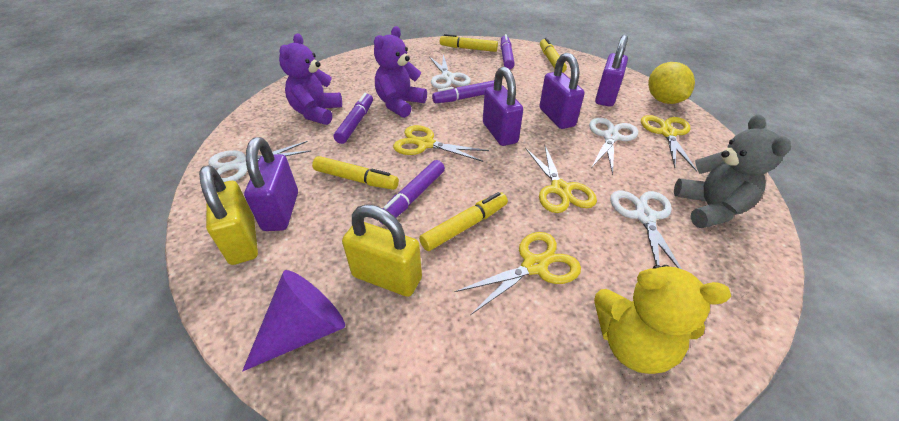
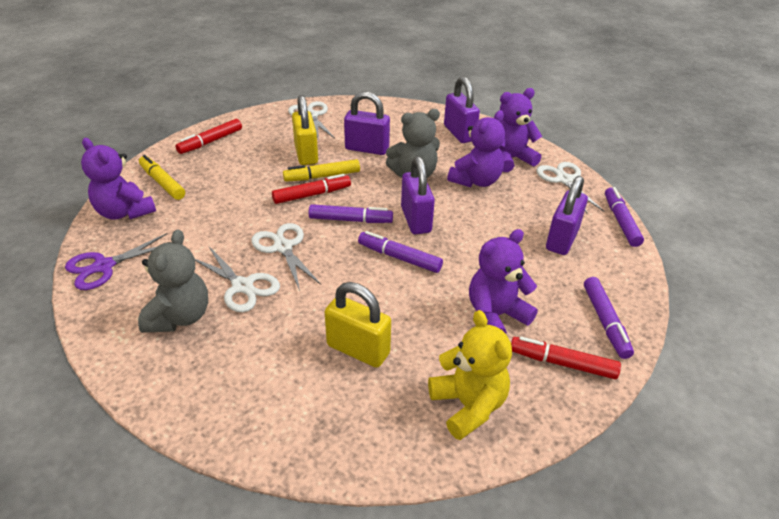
grey teddy bear: [674,114,791,228] = 1 -> [138,229,208,333] [386,109,440,178] = 2
purple cone: [242,270,345,371] = 1 -> none = 0
purple scissors: none = 0 -> [65,233,168,290] = 1
purple teddy bear: [279,34,342,125] [374,26,427,118] = 2 -> [81,138,156,220] [447,110,505,187] [469,229,538,334] [499,88,542,172] = 4
red marker: none = 0 -> [176,119,242,154] [272,174,351,204] [511,337,621,379] = 3
yellow lemon: [648,62,695,104] = 1 -> none = 0
yellow marker: [312,156,399,190] [419,192,508,251] [440,34,498,52] [540,38,567,73] = 4 -> [139,155,185,200] [283,159,360,182] = 2
yellow scissors: [393,125,489,162] [455,232,581,315] [525,146,597,213] [641,115,697,172] = 4 -> none = 0

